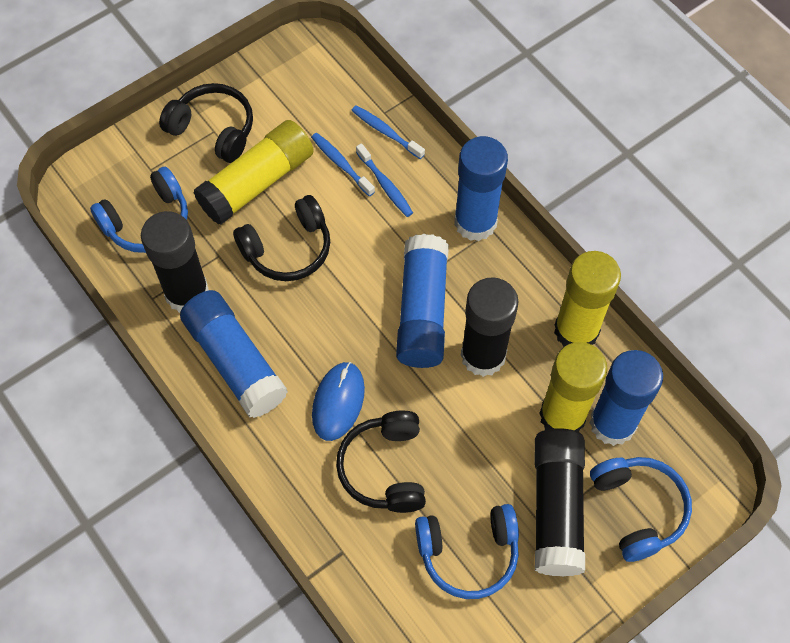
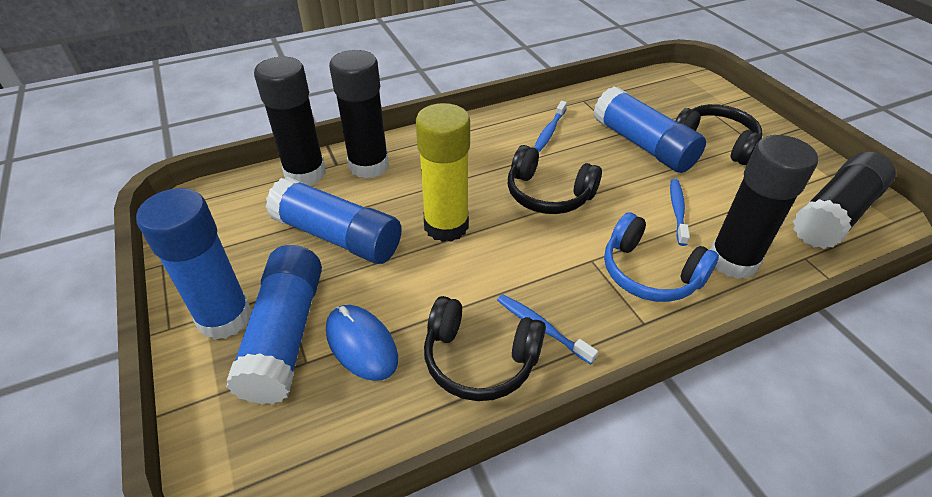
black glue stick: [141,211,209,313] [461,277,519,377] [535,428,585,577] = 3 -> [254,57,326,186] [329,50,389,179] [710,135,818,279] [793,152,896,249] = 4
blue headphones: [90,167,188,253] [415,504,519,599] [590,457,692,562] = 3 -> [604,212,719,302] = 1
yellow glue stick: [193,120,314,225] [539,342,607,432] [554,251,621,347] = 3 -> [415,103,470,242] = 1

